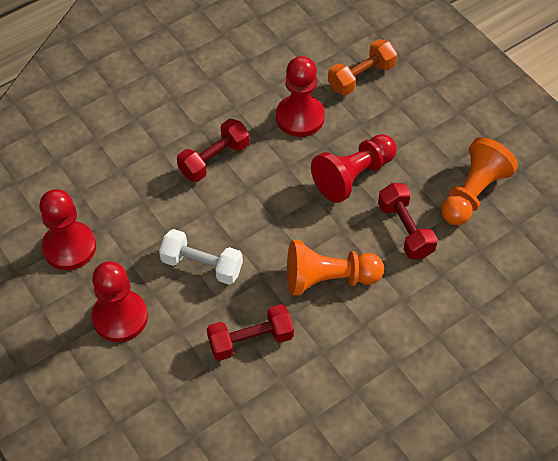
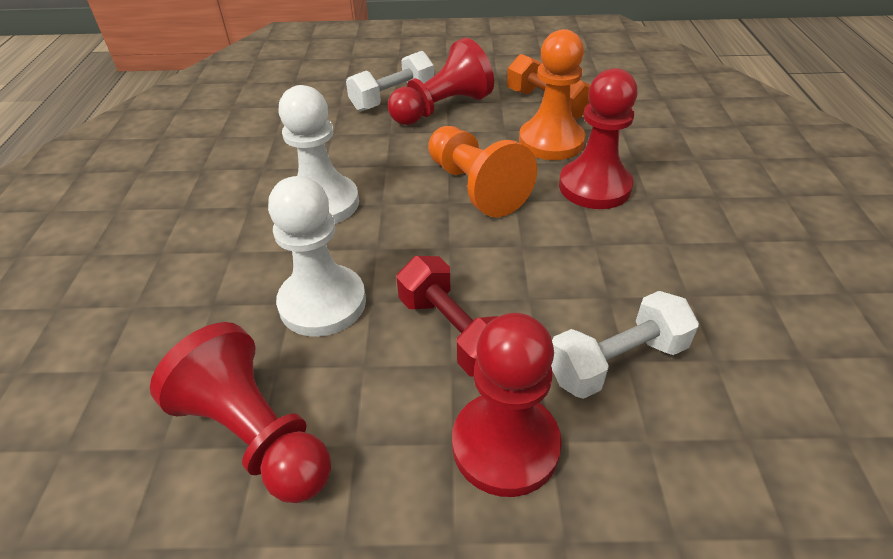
red dumbbell: [177,119,250,182] [207,304,294,361] [378,183,438,259] = 3 -> [396,256,499,377] = 1
white dumbbell: [159,229,243,285] = 1 -> [346,51,434,111] [551,291,699,399] = 2
white pawn: none = 0 -> [268,176,366,337] [278,85,359,224] = 2

